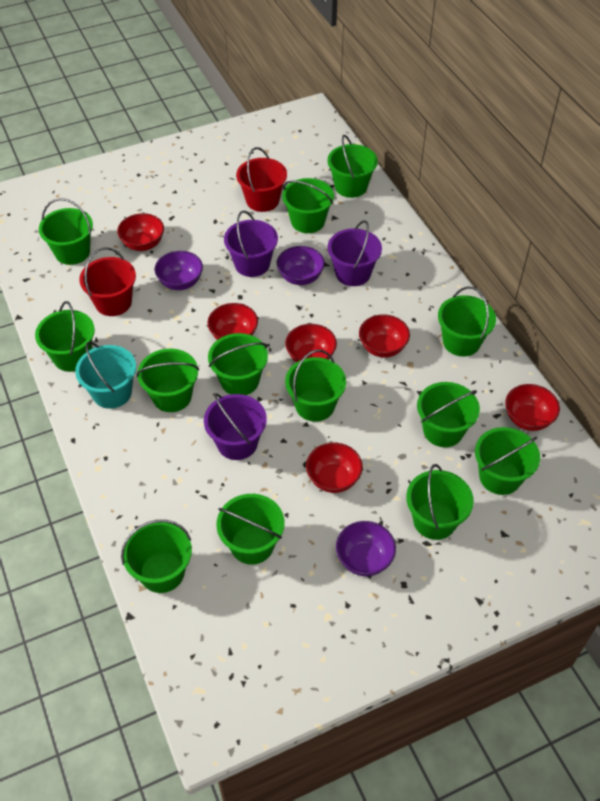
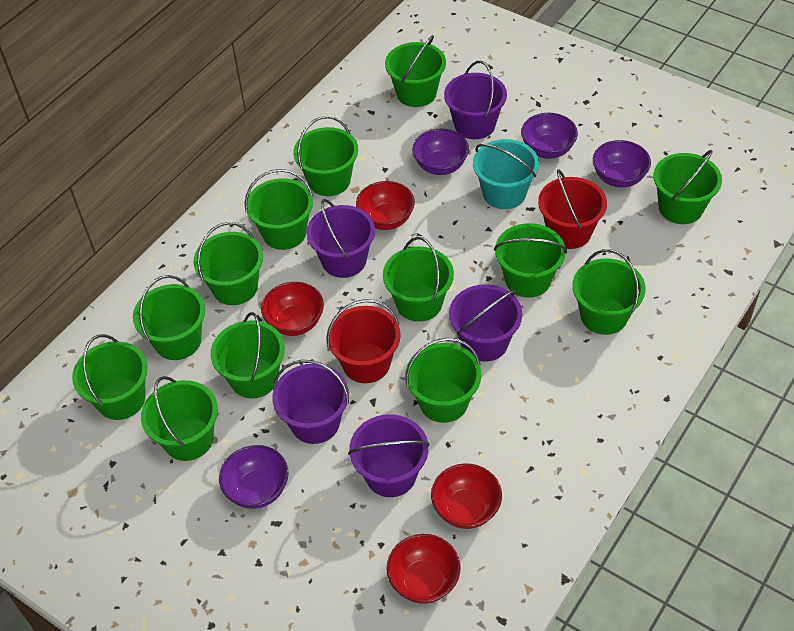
purple bowl: [155,251,203,290] [277,246,325,285] [336,521,396,576] = 3 -> [219,445,289,509] [412,129,469,175] [521,113,578,159] [593,140,651,188] = 4
purple bucket: [204,393,267,460] [224,211,278,277] [327,220,382,286] = 3 -> [272,360,349,444] [306,199,375,278] [348,414,430,497] [444,61,507,139] [449,285,522,362] = 5
red bowl: [117,213,164,251] [207,303,258,340] [285,324,337,362] [306,443,363,493] [359,314,410,357] [505,384,560,431] = 6 -> [261,282,324,336] [356,181,415,230] [387,534,460,604] [431,463,502,529] = 4

